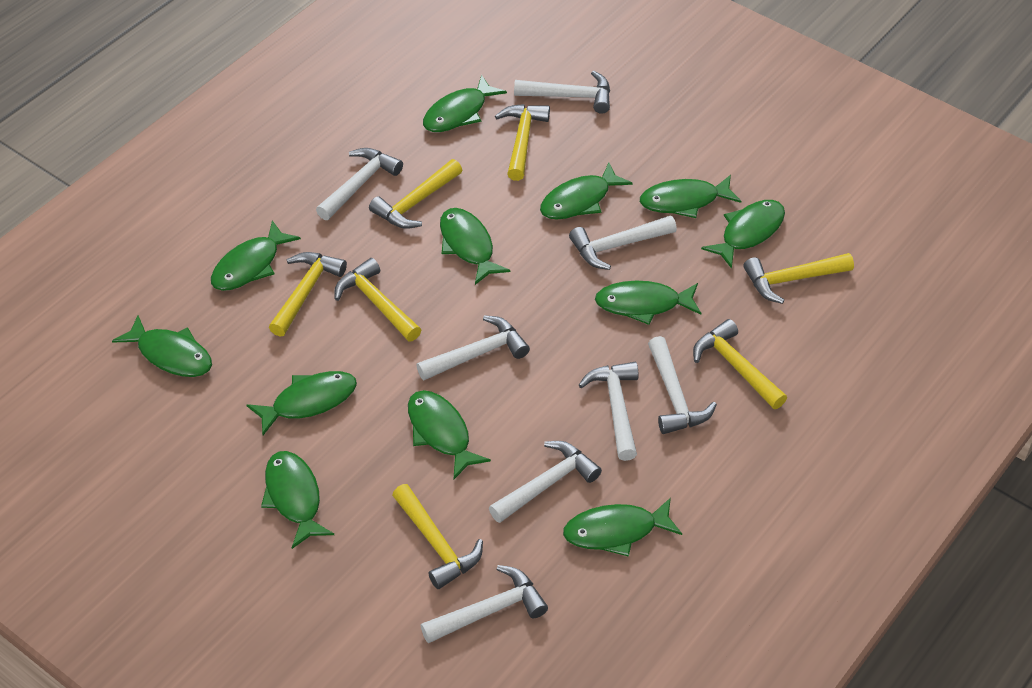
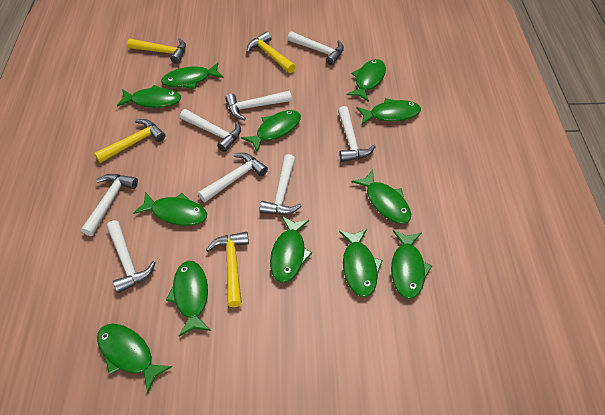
yellow hammer: [269,252,347,337] [335,258,421,341] [369,159,463,229] [392,484,483,589] [495,104,550,181] [693,319,787,409] [744,253,854,304] = 7 -> [94,119,165,163] [127,38,186,64] [206,232,249,307] [247,32,296,73] = 4

